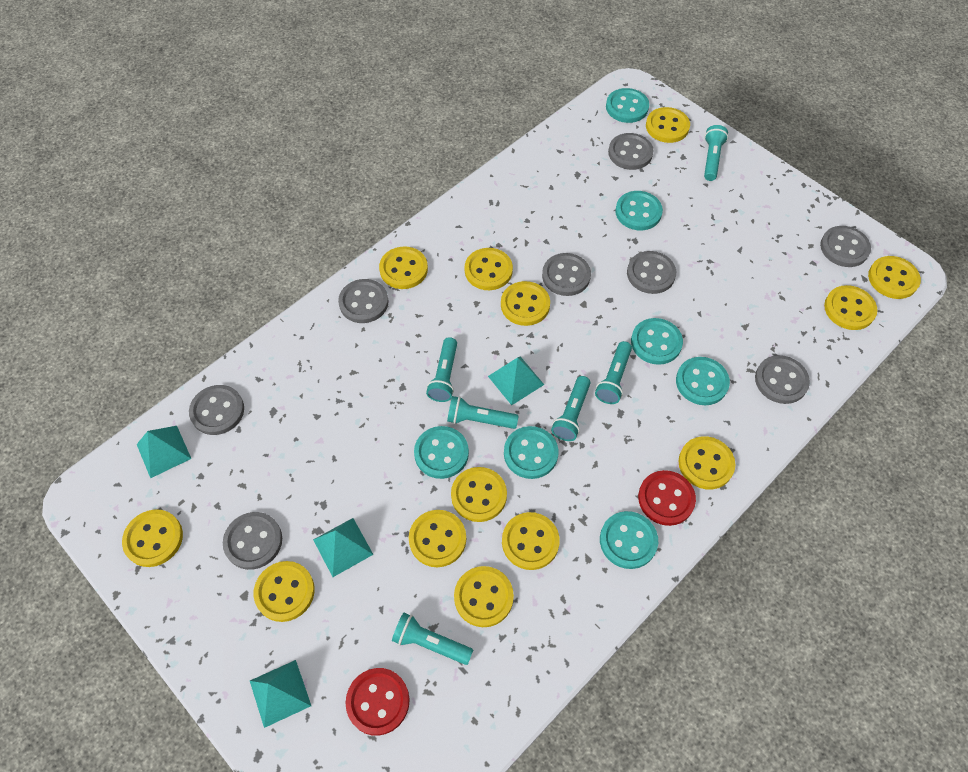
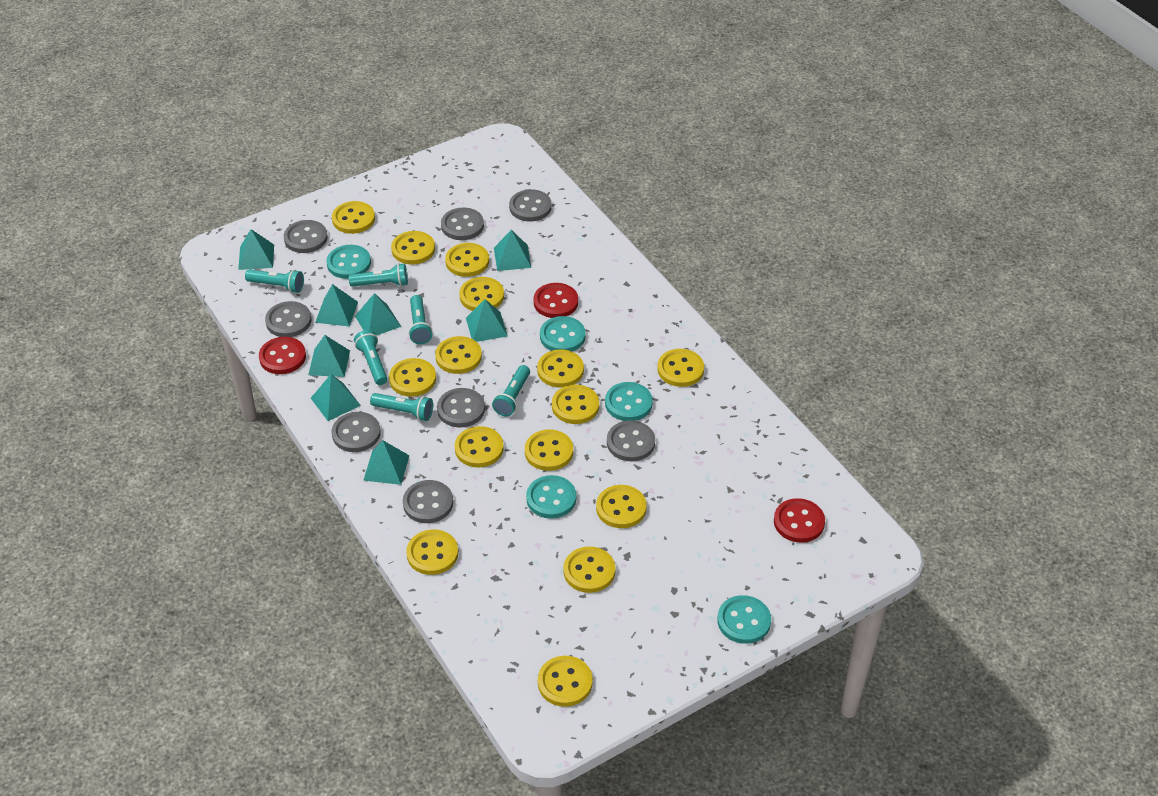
red button: [345,668,410,736] [638,470,696,526] = 2 -> [259,337,306,374] [533,283,578,318] [774,498,825,543] = 3
turquoise button: [414,426,469,479] [504,426,559,479] [600,511,658,569] [606,88,649,123] [615,191,663,230] [631,318,683,365] [676,357,730,405] = 7 -> [327,245,371,279] [526,475,576,519] [540,316,586,351] [605,382,653,421] [717,595,771,644] = 5
turquoise pyramid: [137,426,191,478] [250,660,311,728] [313,518,374,577] [488,356,544,405] = 4 -> [238,229,274,270] [308,335,350,377] [311,374,361,421] [315,284,358,327] [355,293,401,336] [363,440,410,485] [466,299,508,342] [494,230,531,271] = 8
yellow button: [122,509,183,567] [254,561,315,622] [379,247,428,289] [409,510,466,567] [451,467,507,522] [454,566,514,627] [465,248,513,290] [501,281,550,326] [502,512,560,570] [646,107,690,143] [679,436,735,490] [824,285,877,330] [868,256,921,299] = 13 -> [332,201,375,234] [389,358,436,397] [391,231,435,264] [406,529,458,575] [435,336,482,374] [445,243,489,277] [455,426,504,468] [459,277,504,311] [525,430,573,471] [537,349,584,388] [538,656,593,707] [552,385,599,424] [563,547,615,593] [596,485,647,528] [657,349,704,387] = 15

